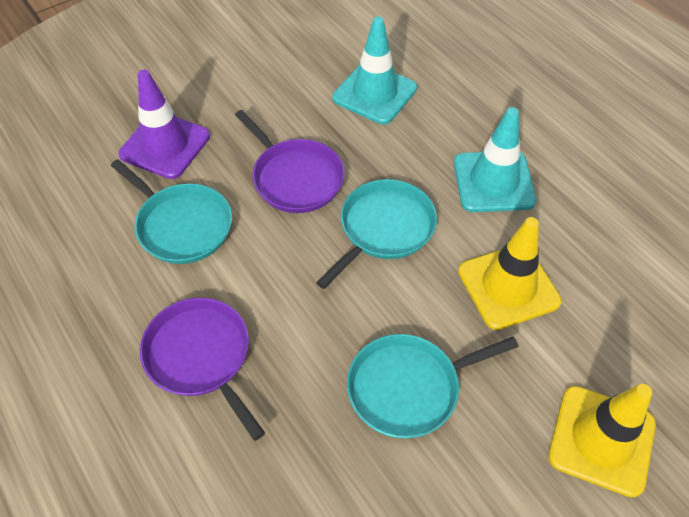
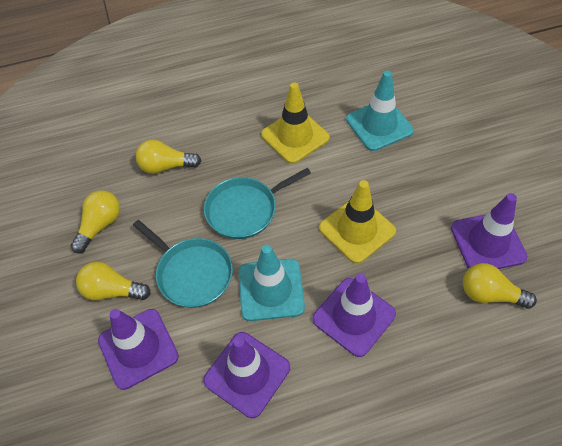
purple pan: [140,298,265,441] [235,110,345,213] = 2 -> none = 0
purple traffic cone: [118,70,210,179] = 1 -> [98,309,179,390] [203,332,290,418] [312,274,396,357] [451,193,528,269] = 4
turquoise pan: [111,159,232,264] [316,179,437,289] [347,334,519,438] = 3 -> [133,220,233,308] [204,168,311,239] = 2
yellow light bulb: none = 0 -> [71,190,120,253] [76,261,151,301] [136,140,201,174] [463,263,537,309] = 4

